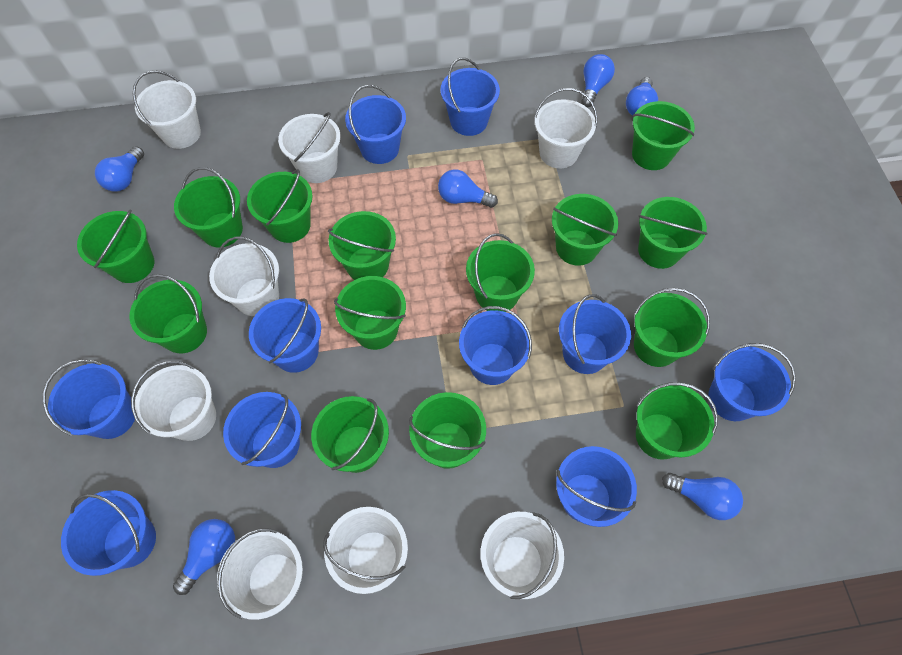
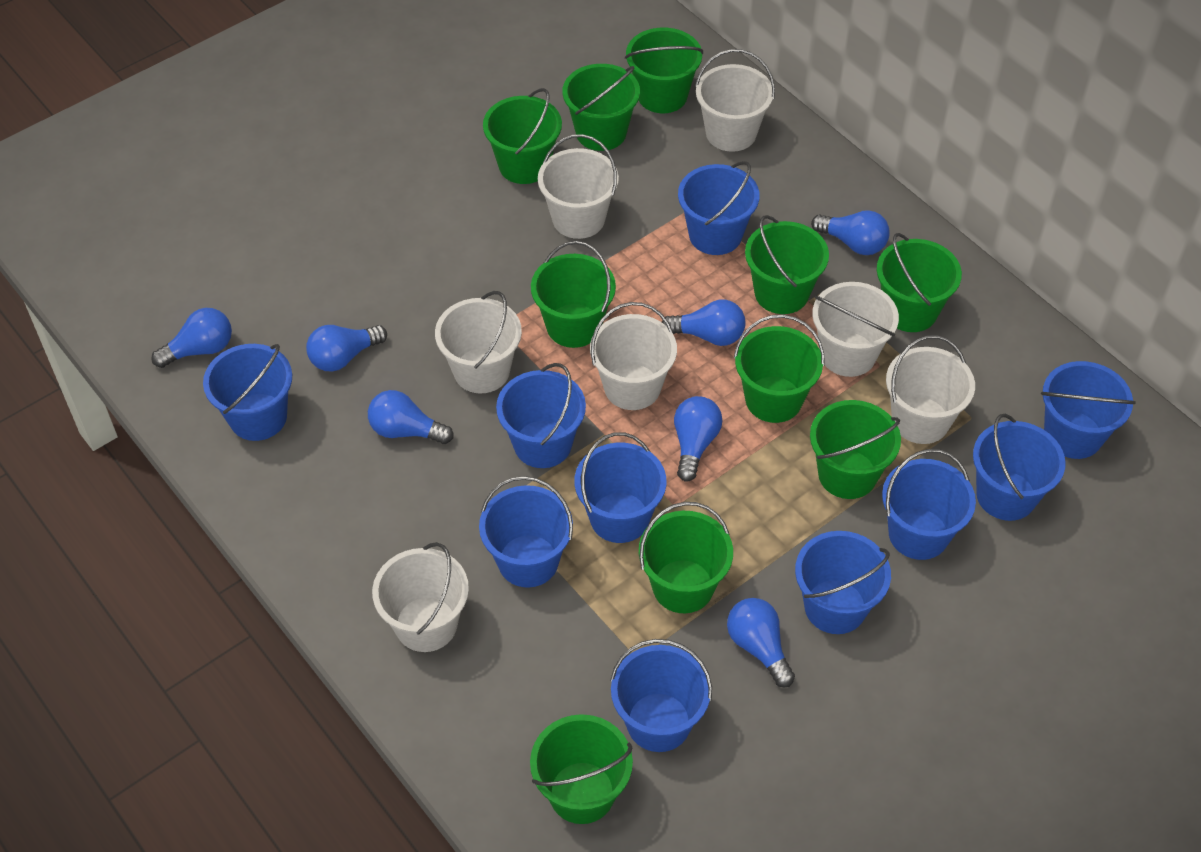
blue light bulb: [95,146,144,192] [173,519,235,595] [438,169,498,208] [581,54,615,107] [626,77,658,116] [662,473,743,520] = 6 -> [151,308,232,368] [306,325,387,371] [368,390,454,444] [662,300,745,346] [674,396,722,481] [727,598,795,687] [811,210,889,255] = 7
green bucket: [77,210,154,283] [129,274,207,353] [174,167,243,248] [247,169,313,243] [311,396,389,473] [328,211,396,280] [334,276,406,350] [409,392,486,469] [466,233,535,312] [552,194,618,266] [632,101,695,170] [634,288,710,367] [636,382,718,460] [638,197,708,269] = 14 -> [483,88,562,184] [530,714,633,824] [531,241,616,348] [563,64,640,151] [625,28,703,113] [639,502,733,613] [734,314,825,423] [745,215,829,314] [810,400,901,499] [877,233,962,332] = 10
white bucket: [131,361,216,441] [133,71,201,149] [209,236,279,316] [217,528,303,620] [278,112,341,183] [323,507,408,594] [481,512,564,599] [534,88,598,168] = 8 -> [372,542,469,652] [435,291,522,393] [538,134,619,239] [590,302,677,410] [695,49,775,152] [812,282,899,377] [886,335,975,444] = 7

